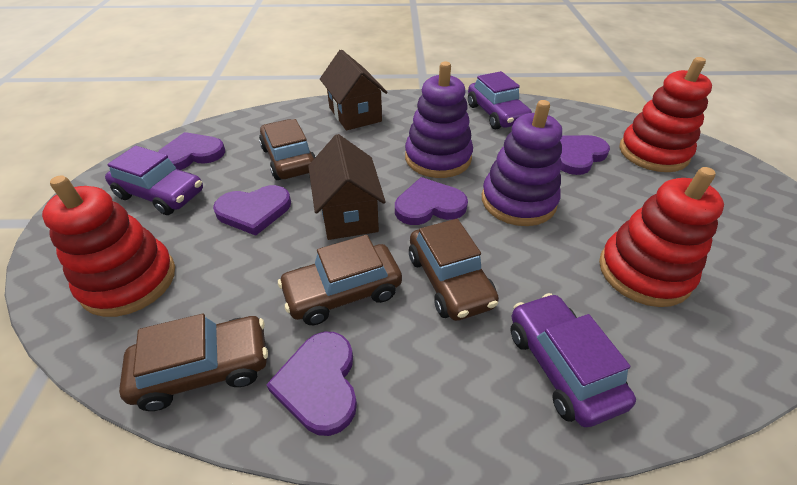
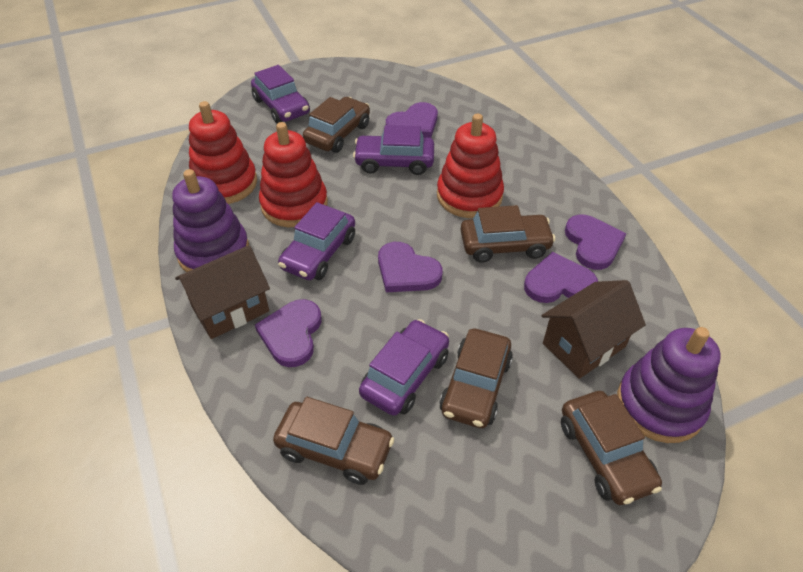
brown car: [119,314,268,411] [259,119,316,180] [278,235,402,325] [409,219,499,321] = 4 -> [273,397,394,485] [303,97,370,153] [439,329,513,428] [461,205,555,263] [561,391,662,505] = 5
purple car: [105,146,203,215] [468,71,532,129] [510,293,636,427] = 3 -> [251,65,310,124] [278,202,355,280] [353,125,434,175] [359,319,449,416] = 4

